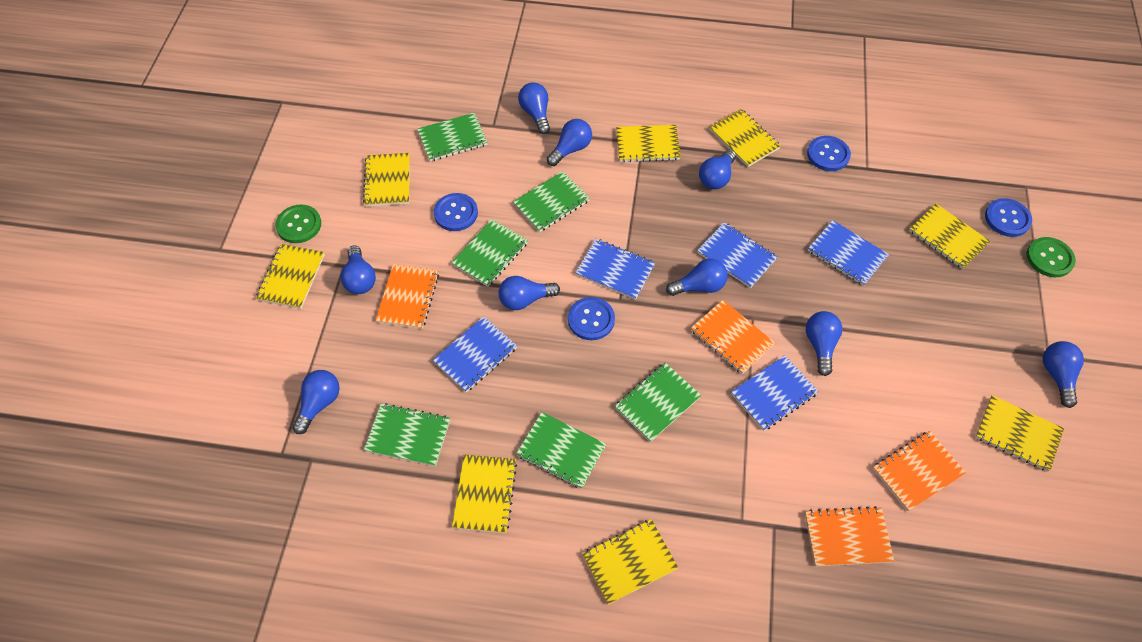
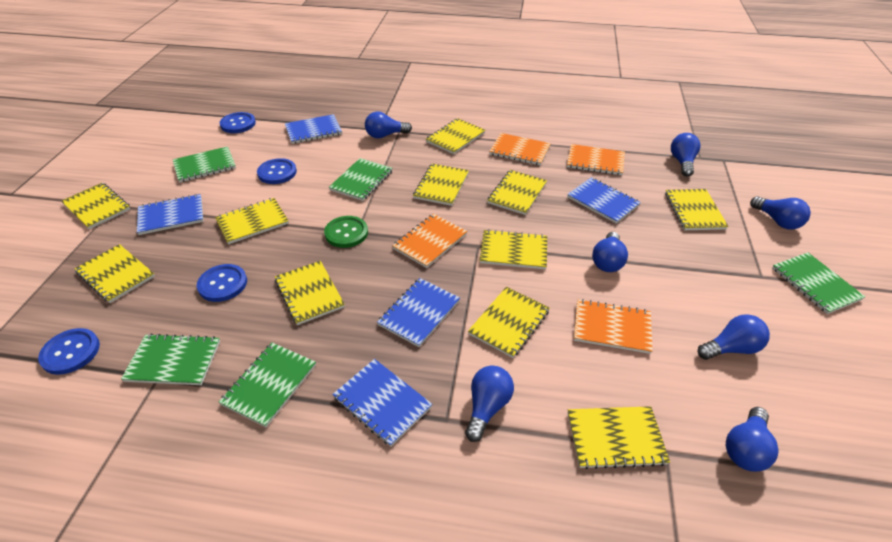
blue light bulb: [292,370,340,434] [340,245,376,294] [498,276,560,310] [518,82,550,134] [547,119,592,166] [666,259,728,296] [699,149,736,189] [806,311,843,376] [1043,341,1084,408] = 9 -> [365,111,412,138] [465,365,514,442] [592,232,628,272] [671,133,701,177] [697,314,770,360] [726,407,779,472] [750,196,811,229] = 7
green button: [275,204,321,243] [1027,237,1076,277] = 2 -> [324,216,368,248] = 1
green notebook: [364,403,450,466] [417,113,488,161] [451,219,528,287] [513,171,590,232] [516,412,606,489] [615,363,701,442] = 6 -> [121,333,220,385] [173,146,236,182] [219,343,316,427] [329,158,393,201] [772,252,865,314] = 5
yellow notebook: [256,244,325,309] [363,153,410,207] [452,454,517,533] [582,519,678,605] [616,125,681,162] [709,109,781,167] [909,204,990,269] [976,395,1064,472] = 8 -> [61,183,130,229] [74,244,155,303] [215,198,289,244] [275,261,345,325] [413,164,469,206] [426,118,485,154] [468,287,550,358] [480,230,547,269] [487,170,547,215] [568,406,670,469] [665,189,729,230] = 11

